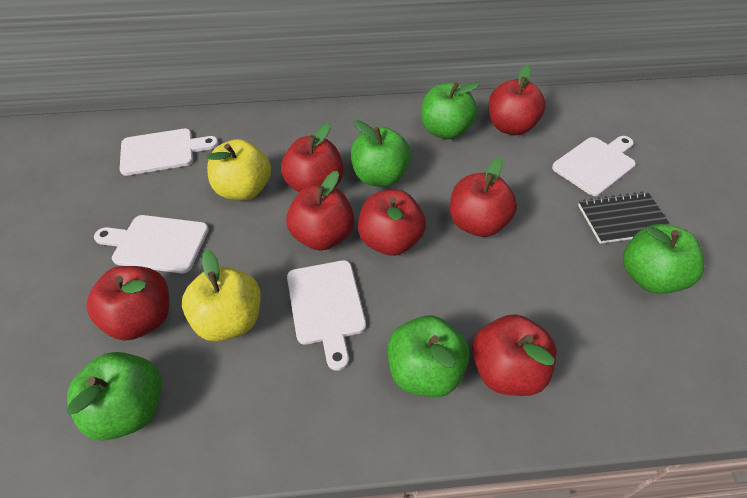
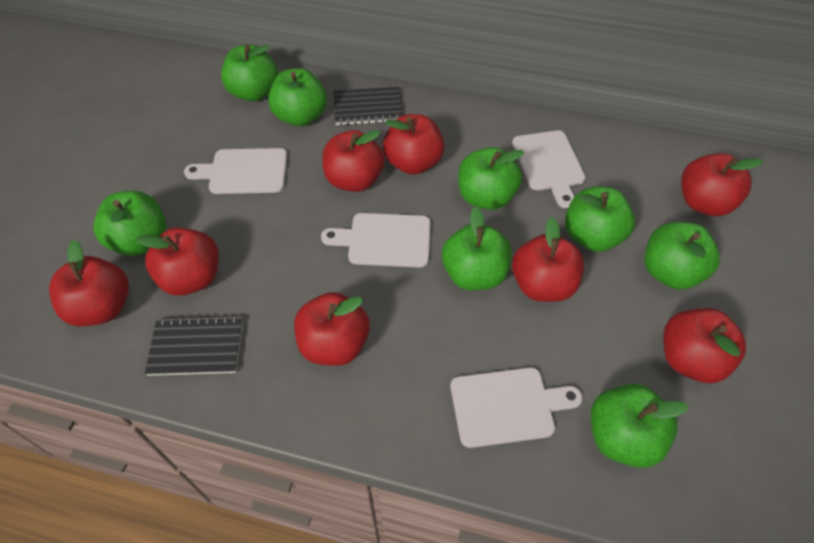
black notebook: [578,191,671,244] = 1 -> [145,315,243,376] [334,87,403,126] = 2
green apple: [66,352,162,441] [351,120,411,187] [388,316,470,397] [421,82,480,139] [623,224,704,294] = 5 -> [94,190,167,256] [221,44,278,102] [268,68,327,126] [442,206,511,291] [458,147,524,210] [565,187,635,252] [591,384,689,468] [644,222,720,290] = 8
red apple: [87,266,170,341] [281,123,344,192] [286,171,355,251] [358,190,426,256] [450,157,517,237] [472,315,557,396] [488,65,546,135] = 7 -> [49,240,129,327] [136,227,219,296] [294,292,370,366] [322,130,385,192] [383,114,444,175] [512,217,584,302] [663,308,746,383] [681,153,763,216] = 8
yellow apple: [182,249,261,341] [206,139,271,200] = 2 -> none = 0

